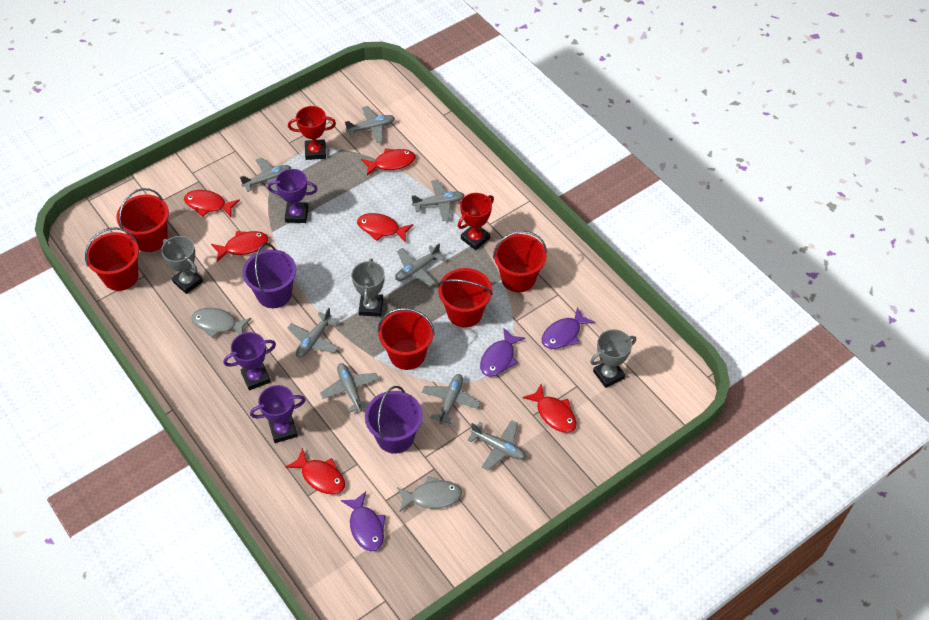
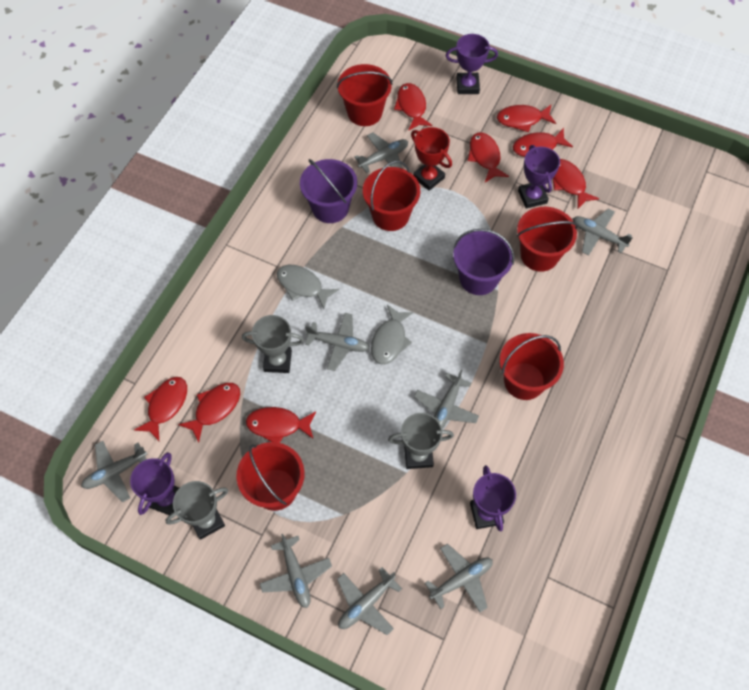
purple fish: [341,491,386,551] [480,327,525,377] [542,307,595,349] = 3 -> none = 0
purple trophy: [223,332,276,391] [250,385,306,443] [268,169,318,223] = 3 -> [130,452,179,515] [446,34,498,94] [470,465,516,532] [518,145,560,209] = 4
red fish: [184,190,240,217] [211,231,268,262] [285,448,345,494] [357,213,413,242] [361,148,415,176] [522,383,577,433] = 6 -> [134,377,187,441] [178,383,240,443] [246,407,316,443] [394,83,432,130] [468,132,509,182] [497,105,556,132] [513,128,573,157] [553,159,599,209] = 8
red trophy: [288,106,336,160] [458,193,494,250] = 2 -> [411,127,452,191] = 1

